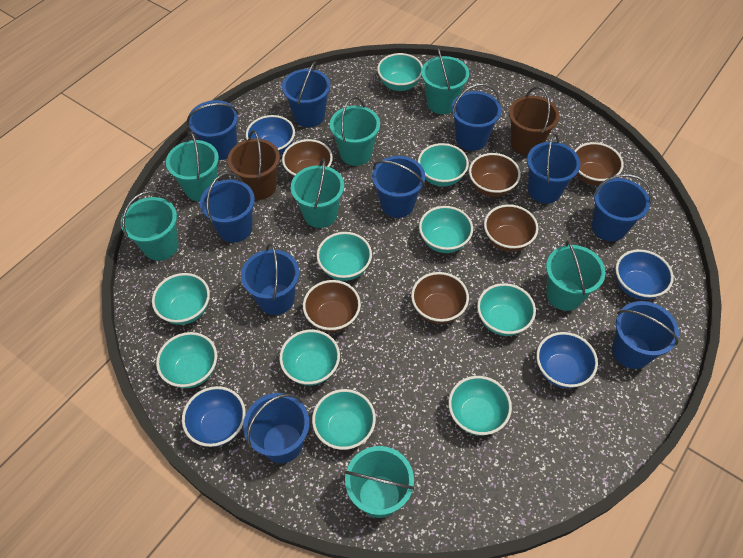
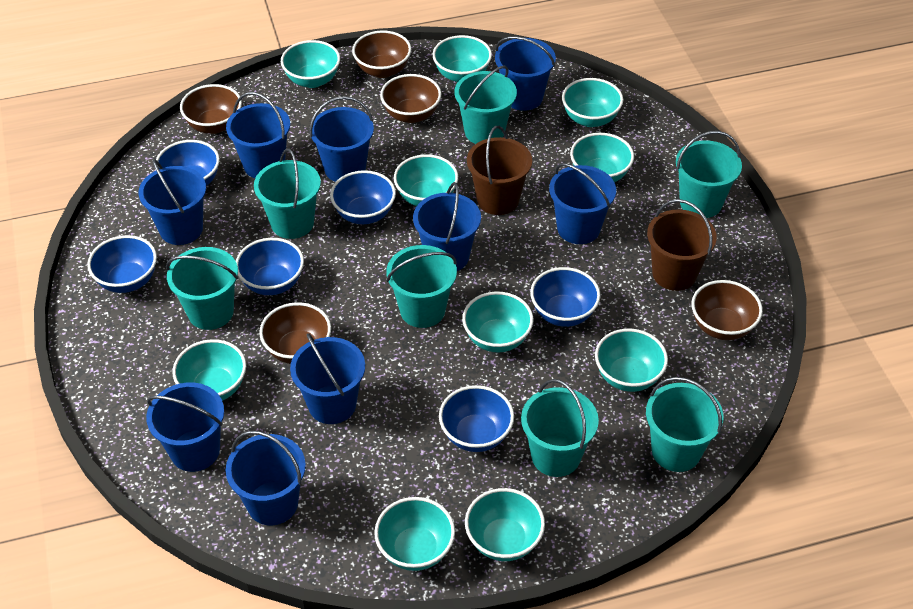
blue bowl: [182,386,246,447] [246,115,295,154] [536,332,598,388] [615,249,674,300] = 4 -> [87,235,157,293] [155,140,220,186] [236,238,304,295] [330,170,396,224] [439,385,514,452] [530,267,601,327] = 6
blue bucket: [187,100,239,160] [200,172,255,243] [241,243,299,315] [243,393,309,463] [282,61,330,127] [372,156,425,218] [451,83,501,151] [527,133,580,204] [592,174,652,241] [612,301,679,369] = 10 -> [139,159,206,245] [146,382,224,472] [226,92,290,178] [226,431,306,525] [290,333,365,424] [309,96,374,182] [413,182,481,271] [495,36,556,111] [549,163,616,244] = 9
brown bowl: [282,139,333,178] [303,280,361,332] [411,272,469,324] [469,153,521,197] [484,204,538,252] [574,142,623,186] = 6 -> [180,84,242,134] [259,302,331,364] [352,30,411,78] [380,74,441,123] [691,280,763,340] = 5

